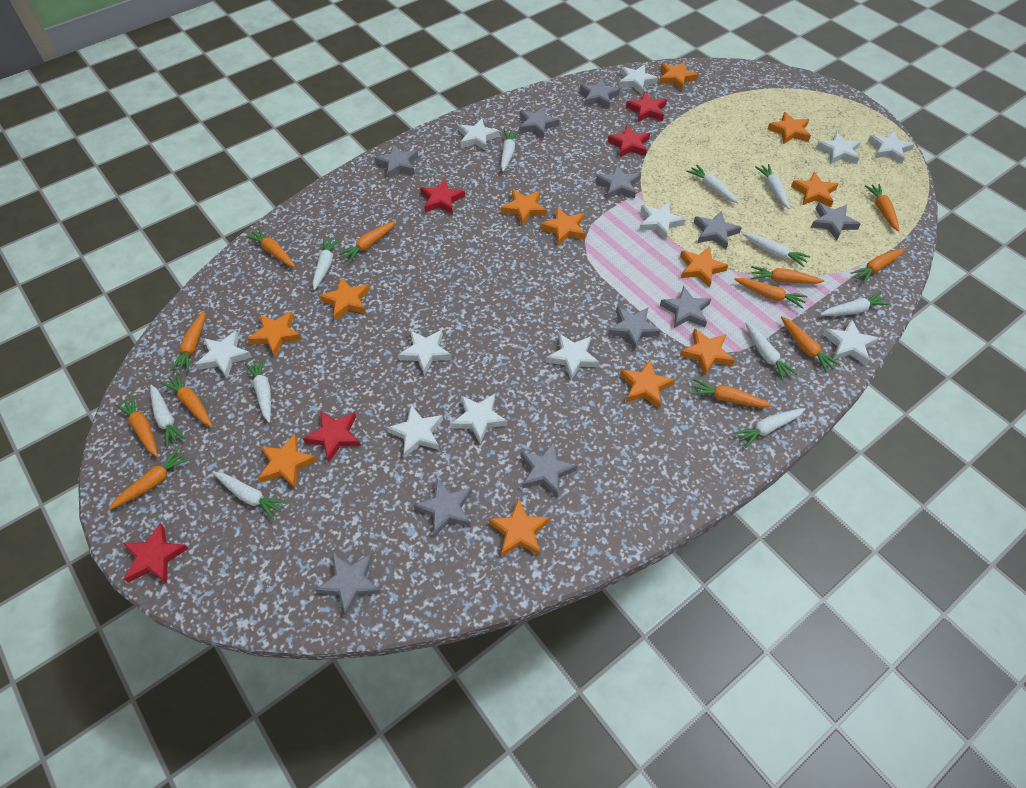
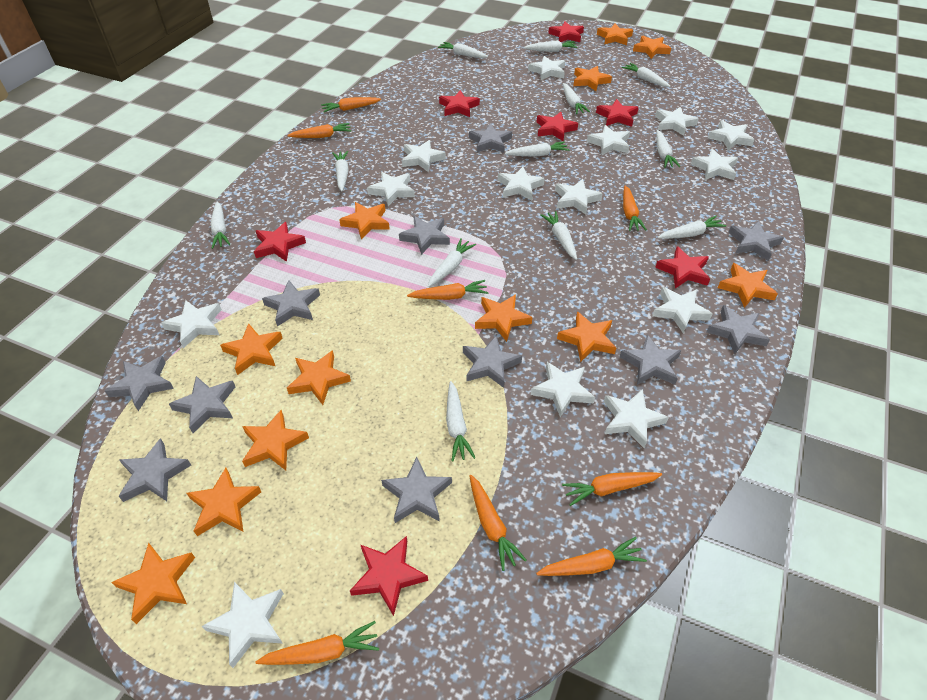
orange carrot: [109,447,190,510] [115,395,158,457] [161,372,212,426] [171,311,205,372] [245,228,295,267] [339,221,396,263] [691,379,772,408] [734,278,808,309] [751,266,824,284] [781,316,840,373] [851,248,905,284] [865,184,899,231] = 12 -> [255,621,379,665] [288,123,352,138] [321,97,381,112] [407,280,489,300] [470,475,527,571] [536,537,647,576] [562,472,662,506] [623,185,647,231] = 8
red star: [123,523,188,583] [303,410,361,462] [420,179,465,214] [608,125,650,158] [626,92,667,122] = 5 -> [254,222,306,262] [350,536,428,616] [439,90,480,117] [537,112,578,141] [548,21,584,42] [596,99,639,127] [655,246,710,288] = 7
white carrot: [150,385,186,448] [213,472,287,520] [245,358,271,423] [312,237,340,290] [501,130,519,172] [686,165,739,204] [734,408,805,448] [742,233,810,267] [745,322,798,381] [755,164,790,209] [820,292,891,316] = 11 -> [211,201,231,249] [332,151,349,191] [428,238,476,287] [438,42,488,58] [446,381,476,462] [505,141,570,157] [524,40,577,52] [540,211,577,260] [563,83,590,114] [622,63,670,87] [656,130,680,168] [658,216,726,239] = 12
white star: [195,331,252,378] [387,405,443,457] [398,330,452,375] [451,394,507,444] [458,118,500,151] [546,334,600,380] [619,65,658,94] [639,202,685,239] [816,132,861,164] [823,319,879,366] [868,130,914,164] = 11 -> [161,300,222,348] [202,582,284,668] [367,172,415,206] [402,140,446,172] [498,167,545,200] [528,56,565,80] [531,362,595,417] [555,179,603,214] [587,125,630,155] [604,389,669,449] [652,287,712,333] [655,107,699,136] [691,148,738,180] [708,120,755,151] = 14

